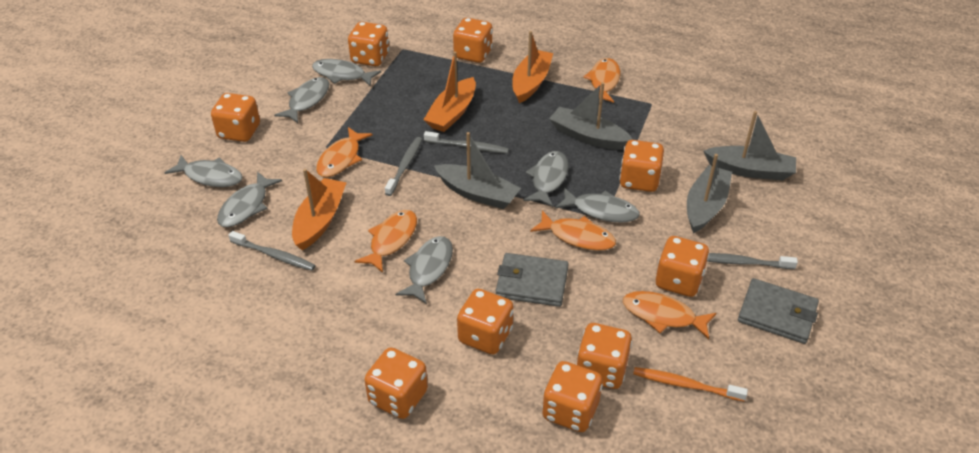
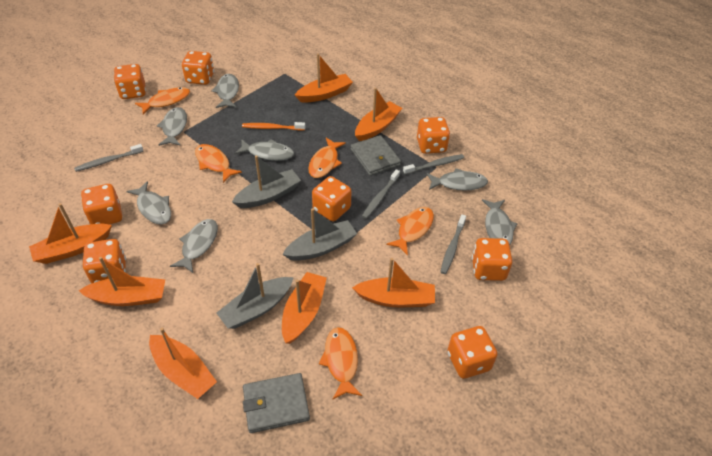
grey boat: [434,132,521,209] [549,82,633,150] [687,154,732,233] [703,111,796,180] = 4 -> [217,263,294,329] [232,156,301,208] [282,208,357,261] = 3
orange boat: [292,169,347,250] [423,51,476,132] [512,31,553,103] = 3 -> [29,203,112,264] [79,257,165,306] [149,328,217,399] [282,272,327,344] [295,54,353,103] [352,258,435,307] [355,88,402,141] = 7
orange dice: [211,93,260,142] [348,22,389,66] [365,347,428,419] [453,18,493,63] [457,289,513,354] [542,361,603,432] [577,323,632,389] [619,140,664,192] [656,236,709,297] = 9 -> [81,184,122,225] [83,239,126,283] [114,64,146,99] [182,51,214,85] [312,176,351,221] [417,117,450,154] [448,326,497,379] [472,238,512,281] = 8

